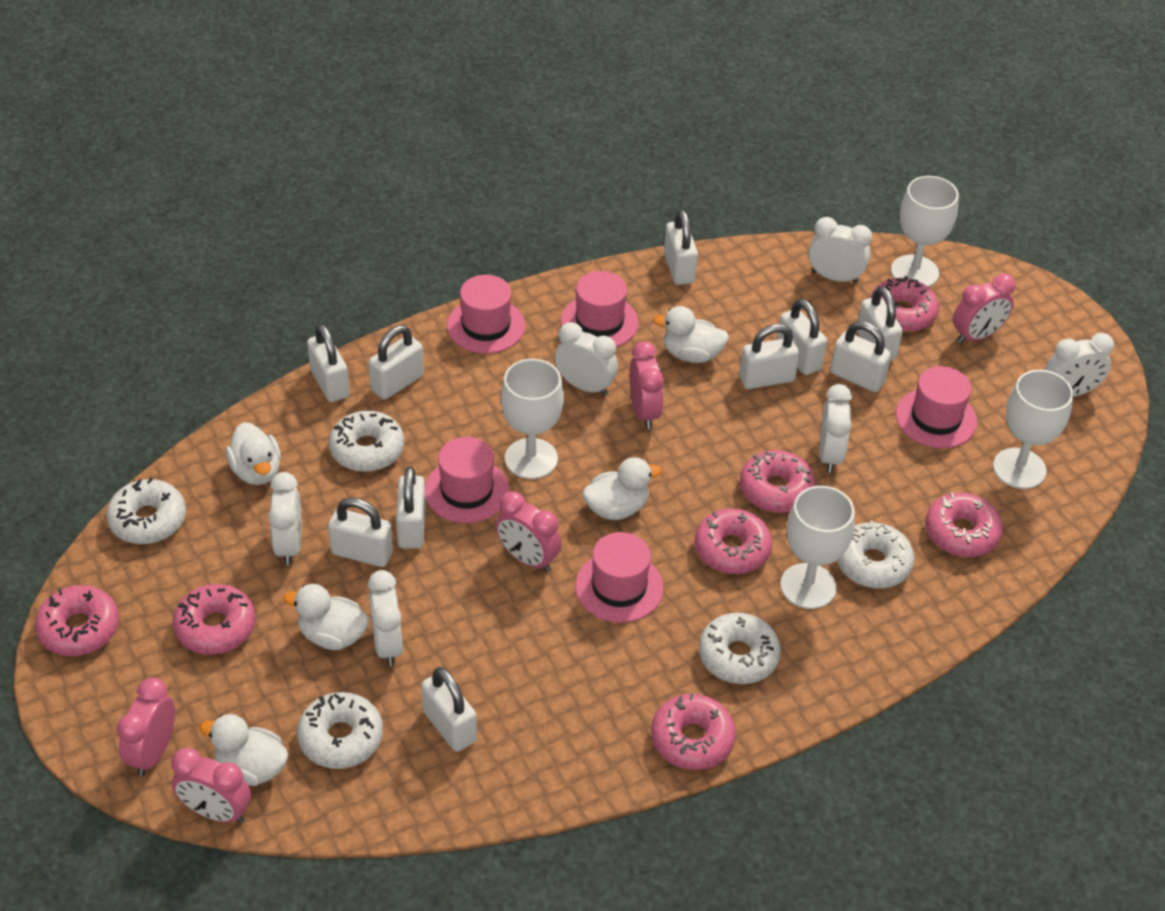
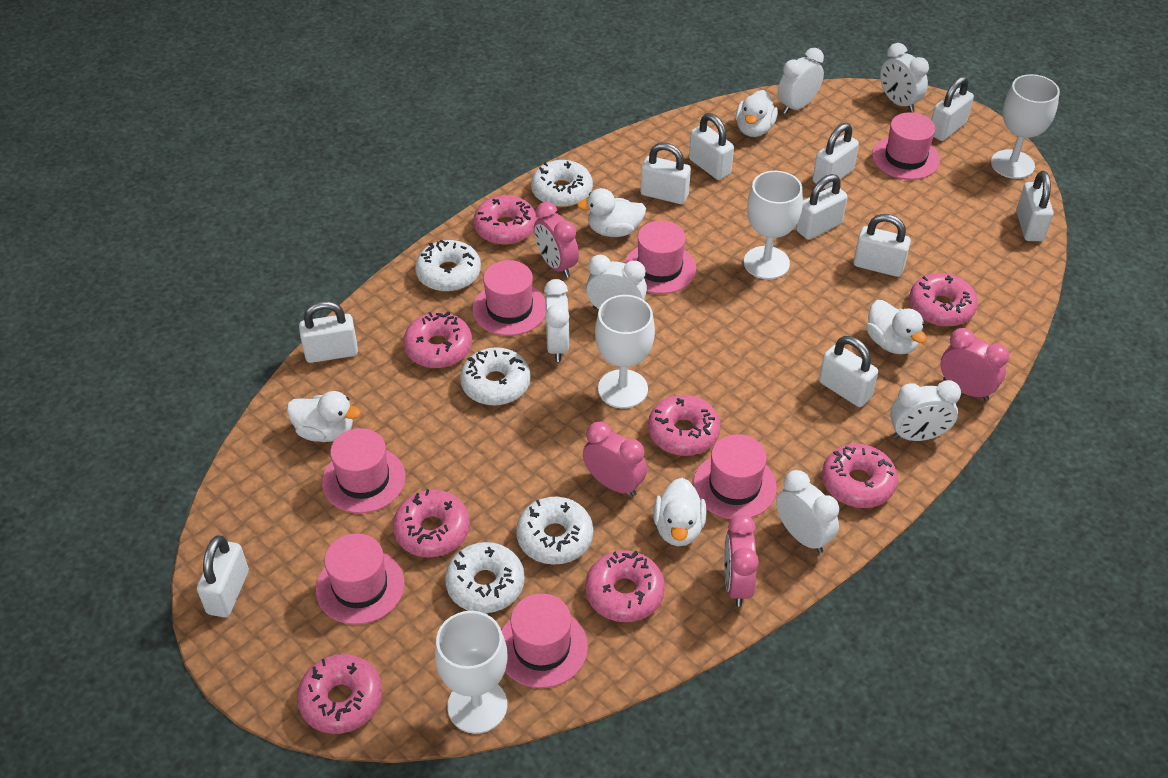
pink clock: [117,678,175,776] [171,748,251,823] [495,491,562,572] [630,341,664,429] [953,274,1015,344] = 5 -> [534,202,579,278] [583,422,647,496] [724,514,759,606] [940,328,1009,401] = 4
pink donut: [35,585,119,656] [173,584,256,655] [651,693,736,770] [695,508,772,574] [740,450,816,513] [870,276,939,332] [925,492,1003,557] = 7 -> [297,654,382,734] [393,489,470,557] [403,311,472,368] [473,195,537,244] [585,550,665,622] [648,395,721,456] [822,444,898,508] [909,273,978,326] = 8
pink hat: [425,437,509,523] [447,275,525,353] [561,271,639,347] [575,532,664,623] [896,366,977,448] = 5 -> [316,533,404,625] [322,428,406,513] [472,260,546,336] [501,593,588,688] [624,221,696,294] [693,434,777,519] [872,112,940,180] = 7

